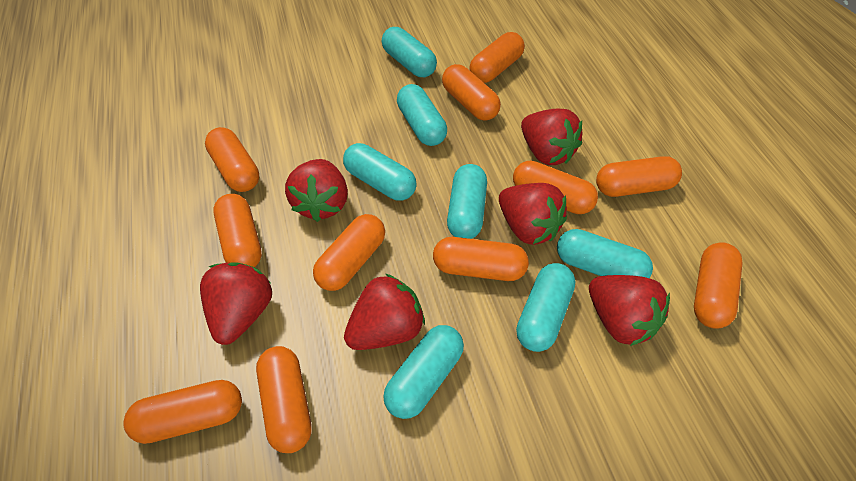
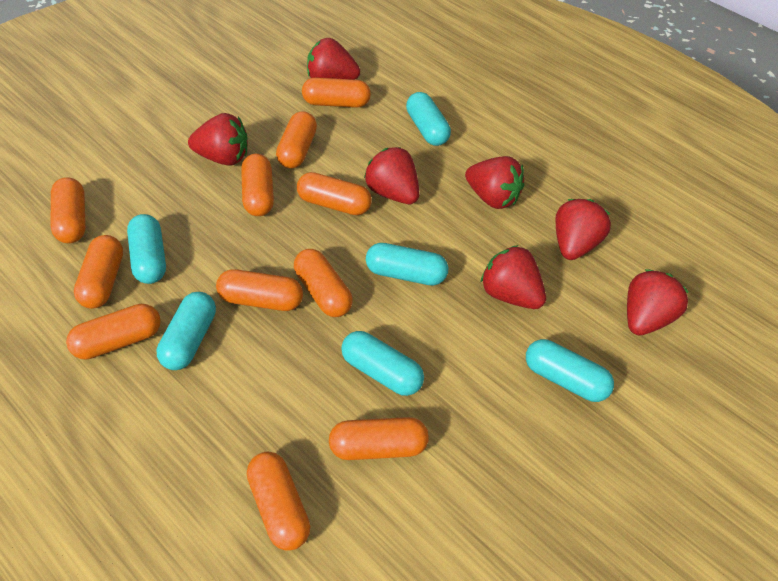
red strawberry: [200,262,272,345] [285,159,348,222] [344,274,425,350] [499,183,567,245] [521,109,582,165] [589,275,670,346] = 6 -> [188,113,248,166] [307,38,360,80] [364,147,419,204] [465,156,524,209] [481,245,546,309] [555,199,611,260] [627,269,689,335] = 7
turquoise capsule: [343,143,417,201] [382,27,437,77] [383,325,464,419] [397,84,447,146] [447,164,487,239] [516,263,575,352] [557,229,653,278] = 7 -> [127,214,166,284] [156,292,216,370] [341,331,424,396] [366,243,448,286] [406,92,451,146] [526,339,614,402] = 6

